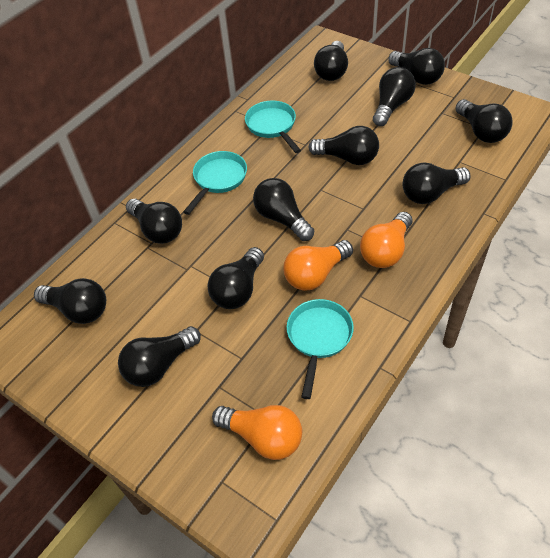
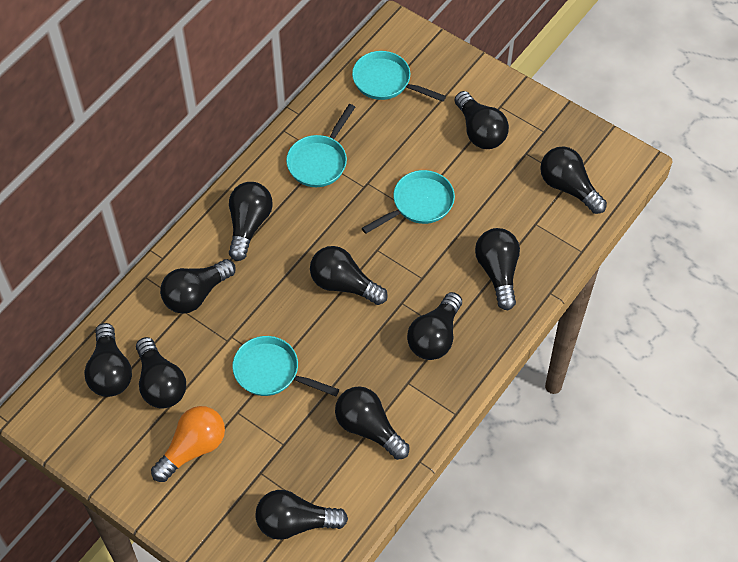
orange light bulb: [212,405,302,460] [284,240,353,291] [360,212,412,268] = 3 -> [151,406,225,482] = 1
turquoise pan: [183,151,247,215] [245,101,301,153] [287,299,354,399] = 3 -> [232,336,339,396] [286,104,355,187] [352,51,446,102] [362,170,455,234] = 4

